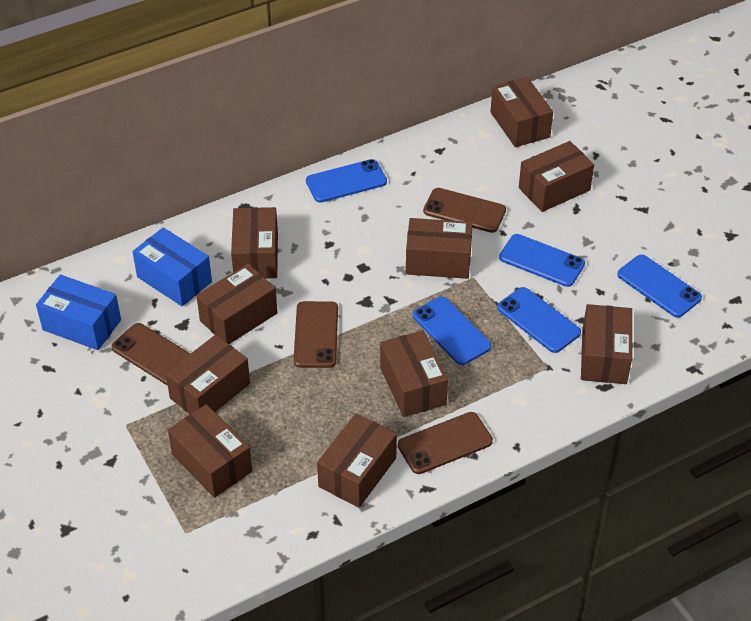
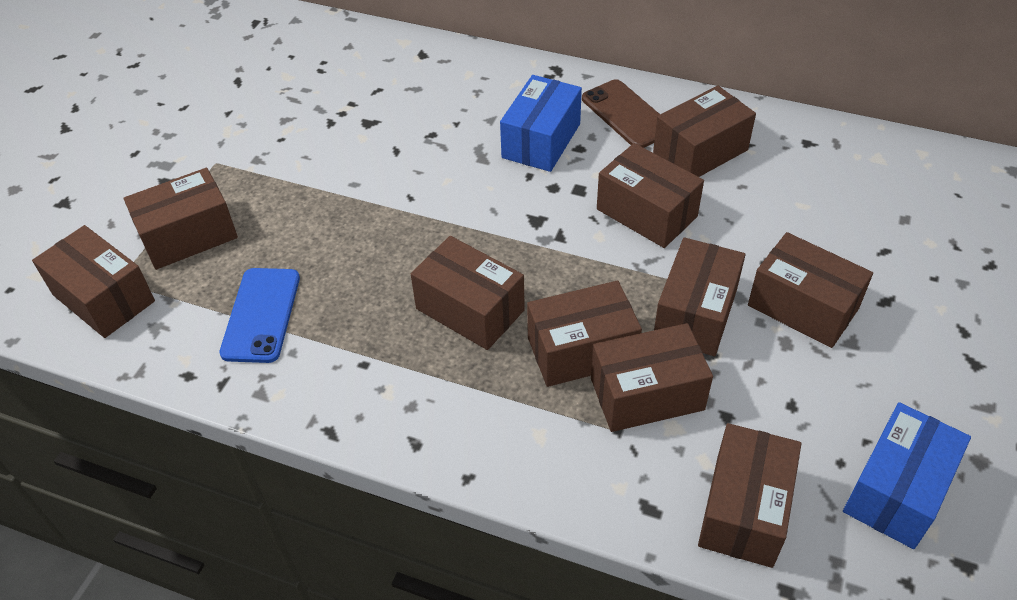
blue phone: [306,159,387,203] [413,297,491,365] [497,287,581,353] [499,234,585,287] [617,255,702,318] = 5 -> [219,268,300,363] = 1
brown phone: [111,323,191,386] [294,301,338,368] [398,412,493,474] [423,188,506,233] = 4 -> [582,79,660,148] = 1

